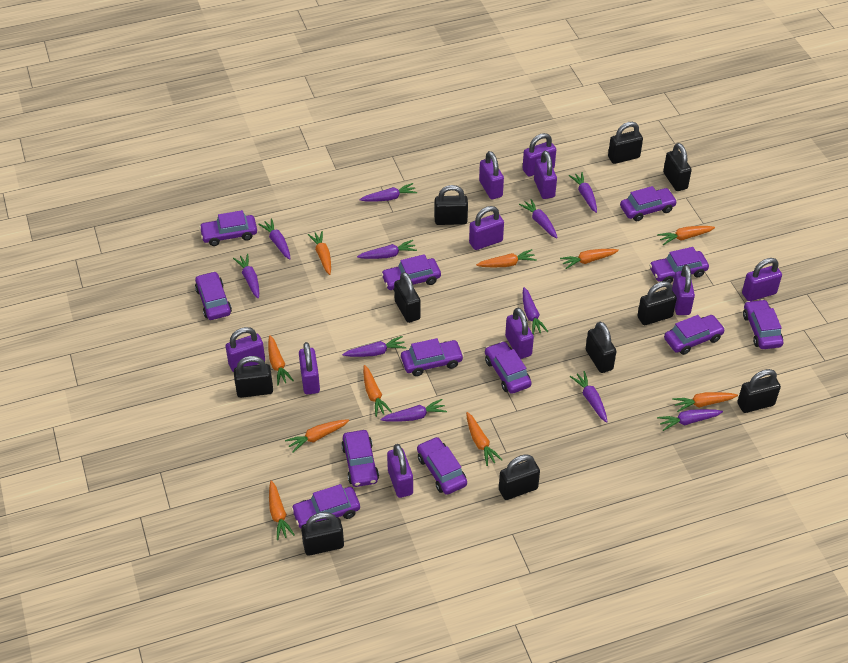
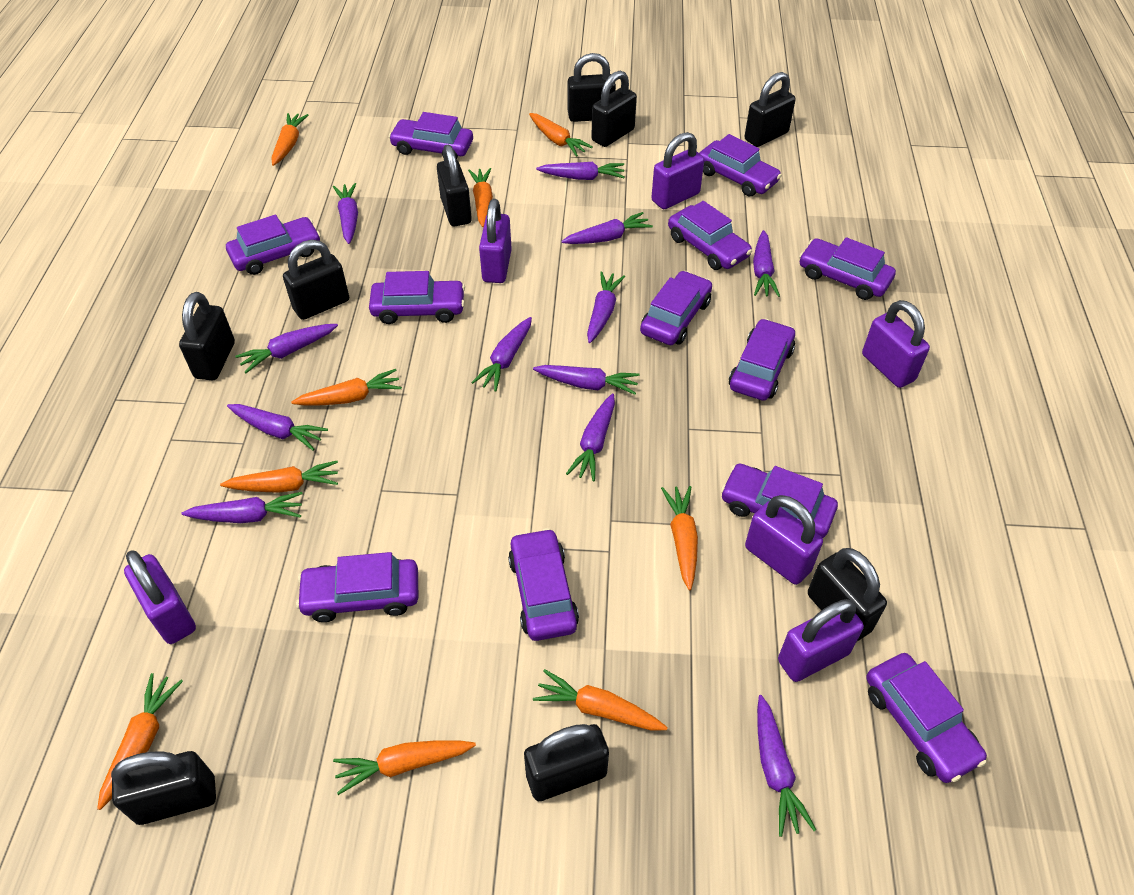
black padlock: [234,356,273,398] [301,512,344,556] [394,272,421,323] [435,185,468,225] [499,454,540,500] [586,321,616,373] [608,122,643,164] [637,281,677,325] [663,143,692,191] [737,369,781,413] = 10 -> [111,751,216,825] [179,292,235,380] [283,240,349,320] [437,145,472,226] [524,724,609,801] [568,53,616,122] [591,71,637,147] [745,72,796,147] [808,548,887,641] = 9
orange carrot: [268,335,294,385] [269,480,295,540] [285,419,349,453] [308,231,331,275] [363,365,392,417] [466,412,502,466] [476,249,537,268] [560,249,619,269] [657,226,715,245] [672,392,738,412] = 10 -> [97,673,183,810] [220,461,338,493] [272,113,308,166] [291,369,402,406] [333,740,476,795] [468,168,493,227] [529,113,593,157] [533,669,668,731] [661,486,698,590] = 9
purple carrot: [233,254,259,298] [258,218,291,259] [342,336,407,357] [357,240,417,259] [359,183,417,201] [380,399,447,422] [519,199,558,238] [523,287,548,335] [569,172,597,213] [570,371,607,423] [657,409,723,431] = 11 -> [181,492,303,523] [227,404,328,450] [235,324,338,373] [333,183,358,244] [471,317,532,392] [533,365,640,395] [536,162,624,180] [561,212,653,244] [566,394,615,481] [587,271,625,343] [753,230,780,297] [757,695,816,837] = 12
purple padlock: [226,327,265,372] [299,342,320,395] [387,444,413,498] [469,206,504,250] [479,151,504,199] [505,308,534,359] [523,133,556,177] [534,150,557,199] [672,265,695,315] [742,258,782,301] = 10 -> [124,550,196,644] [479,199,512,283] [651,132,704,209] [745,495,823,585] [778,599,864,682] [862,300,930,388] = 6

